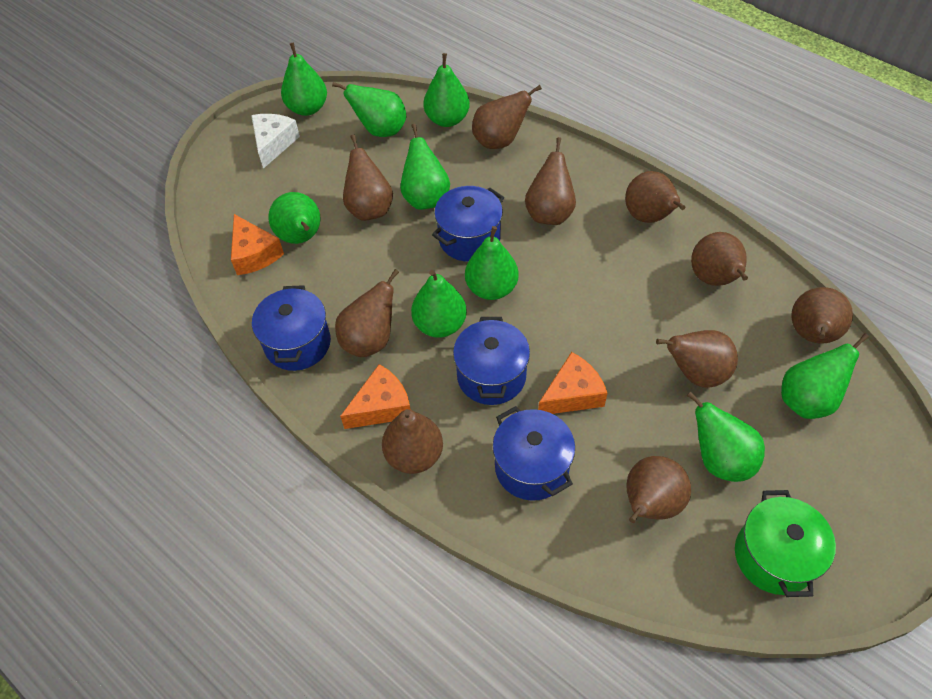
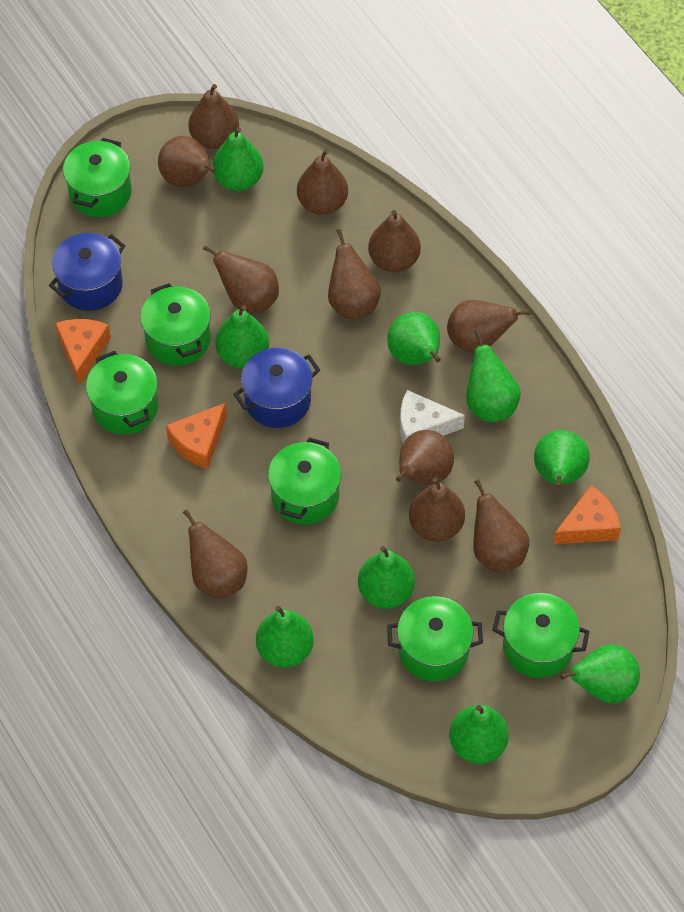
blue pot: [252,285,331,371] [432,186,504,262] [453,317,530,405] [493,406,575,501] = 4 -> [49,233,126,311] [233,348,320,428] = 2
brown pear: [335,269,399,357] [343,135,393,221] [382,409,443,474] [472,85,542,149] [525,137,576,225] [625,171,685,223] [626,456,691,523] [656,330,738,388] [691,232,748,286] [791,287,853,344] = 10 -> [158,136,216,187] [183,509,248,599] [188,84,239,149] [203,245,279,313] [297,149,348,215] [328,229,381,319] [368,210,421,272] [396,430,454,485] [409,477,465,542] [447,300,530,353] [473,479,529,573] = 11
green pot: [735,490,836,597] = 1 -> [63,138,132,217] [86,351,158,435] [140,283,211,366] [268,437,341,524] [387,596,483,681] [492,593,590,678] = 6

